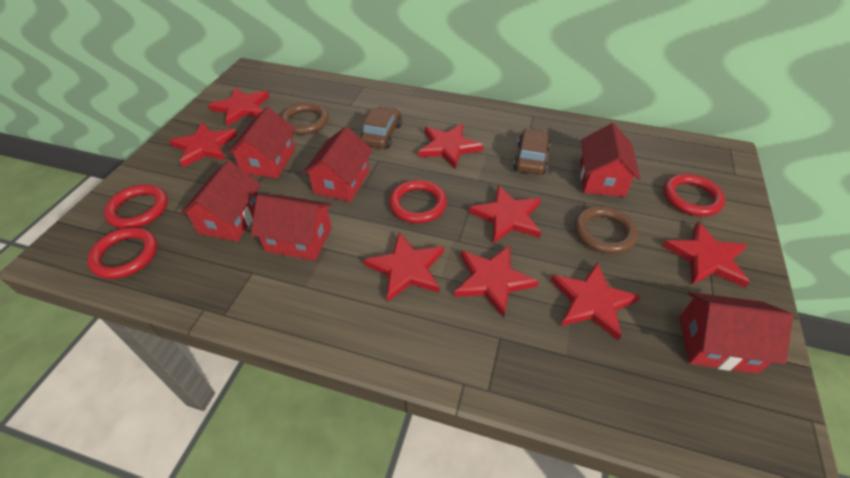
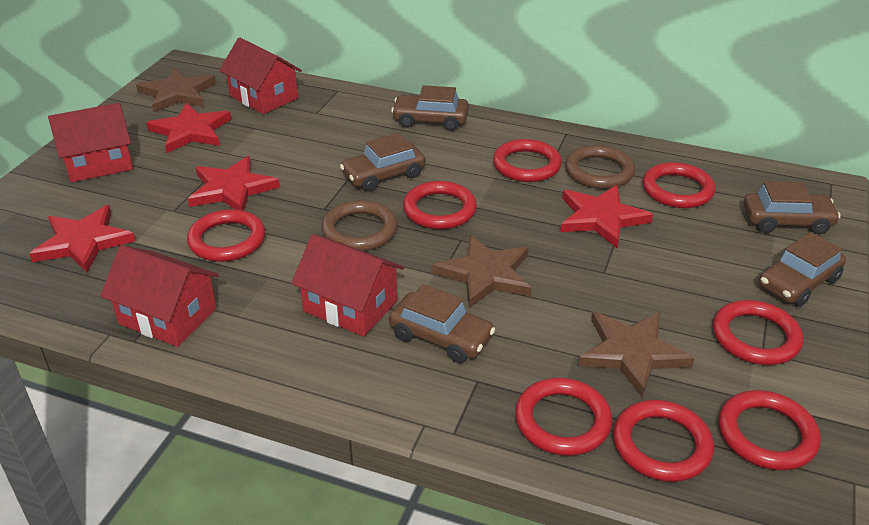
brown car: [360,106,402,149] [513,128,550,175] = 2 -> [340,133,425,192] [389,284,496,363] [391,85,469,131] [743,181,841,234] [759,232,846,307] = 5
brown star: none = 0 -> [136,68,216,112] [432,235,532,308] [578,312,695,397] = 3
red house: [180,161,261,242] [227,107,296,178] [251,194,332,261] [302,127,373,202] [580,123,640,197] [679,292,793,374] = 6 -> [48,103,133,182] [100,245,219,347] [219,38,302,114] [291,234,404,337] = 4
red ring: [87,227,157,279] [104,184,168,228] [389,180,447,223] [663,174,725,216] = 4 -> [187,209,265,262] [403,181,477,229] [493,139,562,182] [515,378,612,456] [613,400,714,482] [643,162,715,208] [713,300,803,365] [719,390,821,470] = 8
red star: [169,122,238,167] [208,88,269,127] [364,232,444,302] [418,124,483,169] [454,245,539,318] [469,185,541,243] [550,262,641,341] [663,222,750,288] = 8 -> [29,205,135,273] [146,103,231,153] [188,156,280,211] [560,185,653,248] = 4

